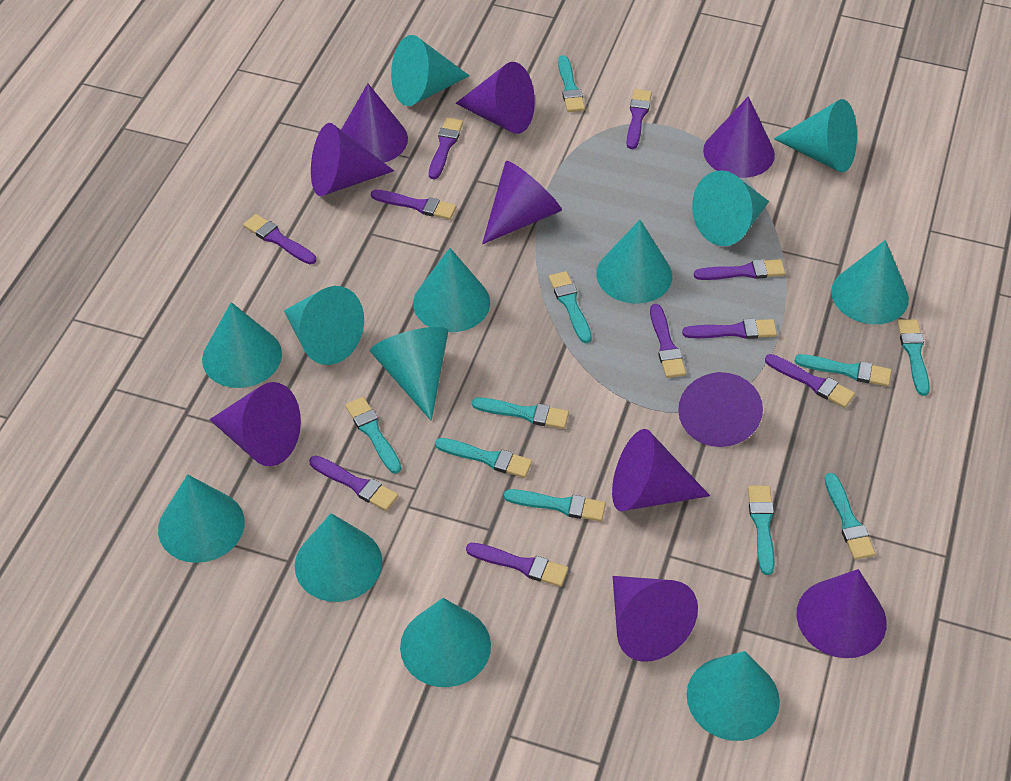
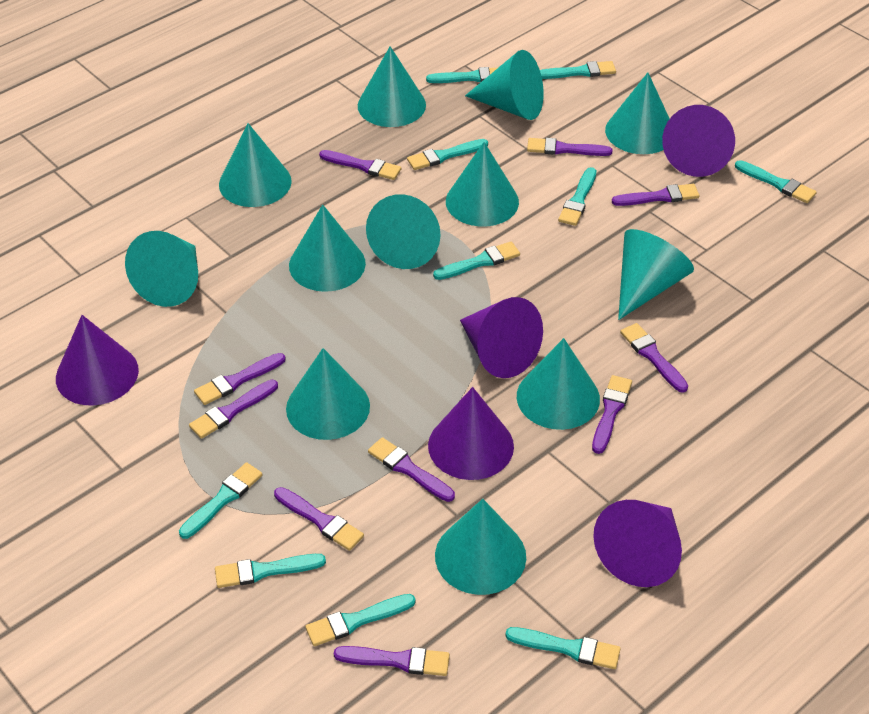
purple cone: [209,382,301,466] [311,123,394,196] [341,83,408,163] [455,62,535,134] [482,161,562,244] [612,429,710,511] [613,576,698,662] [678,372,763,447] [703,96,775,178] [796,569,887,658] = 10 -> [56,315,139,406] [428,387,514,480] [460,297,543,378] [593,500,682,587] [662,105,735,177] = 5
turquoise cone: [158,474,245,563] [202,302,282,388] [284,286,364,365] [295,513,382,602] [370,327,448,421] [391,35,470,106] [400,598,491,687] [413,248,490,332] [596,220,672,304] [687,651,780,741] [692,170,769,246] [774,99,857,172] [831,240,909,324] = 13 -> [125,231,198,307] [219,123,292,207] [286,348,370,440] [289,204,366,292] [358,46,426,127] [366,194,441,269] [435,499,526,595] [446,142,519,226] [465,50,544,120] [517,338,600,430] [605,73,670,154] [618,229,694,320] = 12

